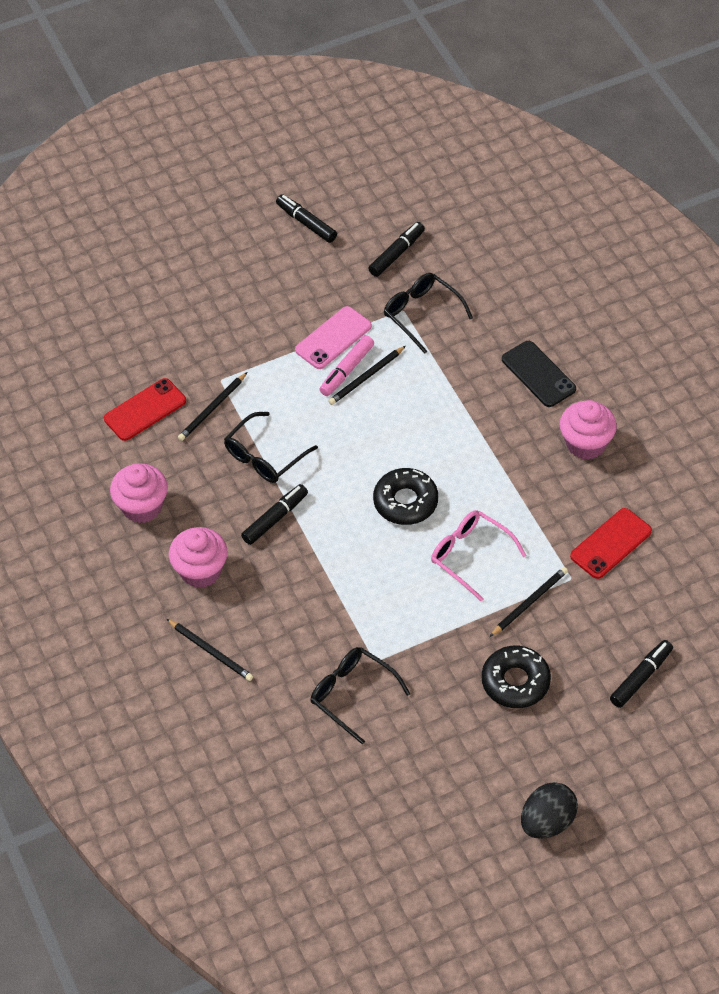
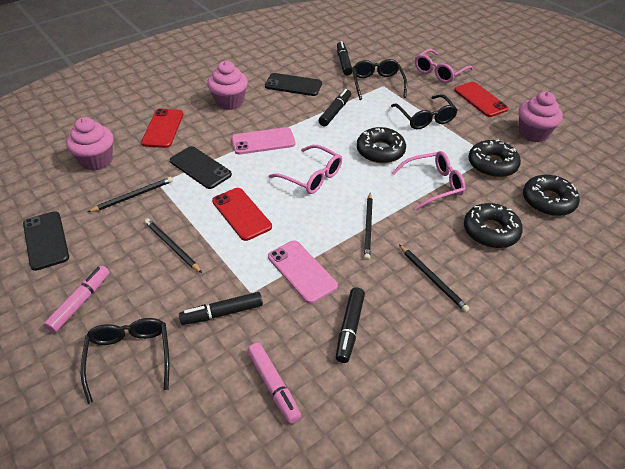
black donut: [373,468,438,525] [482,646,551,708] = 2 -> [357,127,406,164] [464,203,523,248] [468,139,521,178] [523,175,580,216] = 4
black egg: [521,782,578,839] = 1 -> none = 0
black phone: [502,341,576,407] = 1 -> [23,211,69,271] [170,146,232,189] [265,73,322,96] = 3
pink glasses: [431,510,526,601] = 1 -> [269,145,342,194] [392,151,465,210] [415,49,473,83] = 3
pink marker: [319,335,374,396] = 1 -> [44,266,109,333] [247,343,301,424] = 2
pink phone: [295,306,372,369] = 1 -> [232,127,295,154] [268,240,338,304] = 2
red phone: [104,378,186,441] [570,508,652,579] = 2 -> [141,109,183,148] [212,188,272,241] [454,82,509,117] = 3

